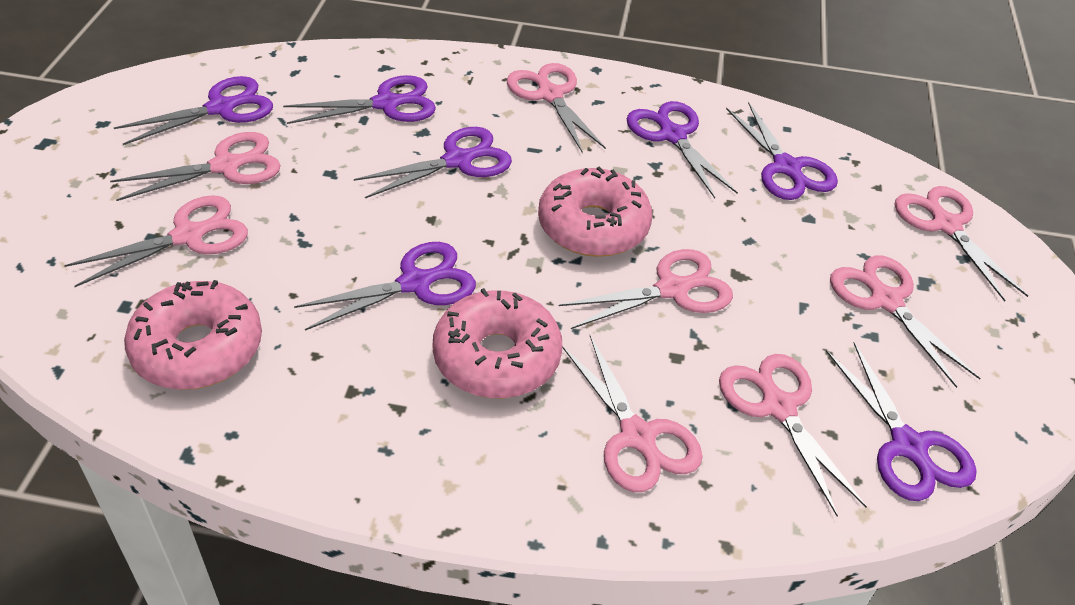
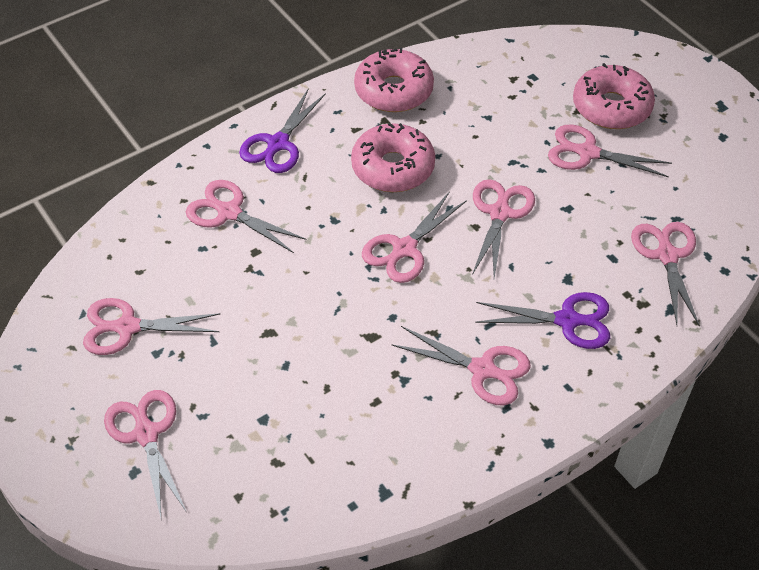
purple scissors: [114,76,273,145] [283,75,436,124] [294,242,476,331] [354,127,512,198] [626,101,738,198] [726,102,838,200] [826,342,977,501] = 7 -> [239,88,326,173] [475,292,610,349] = 2

